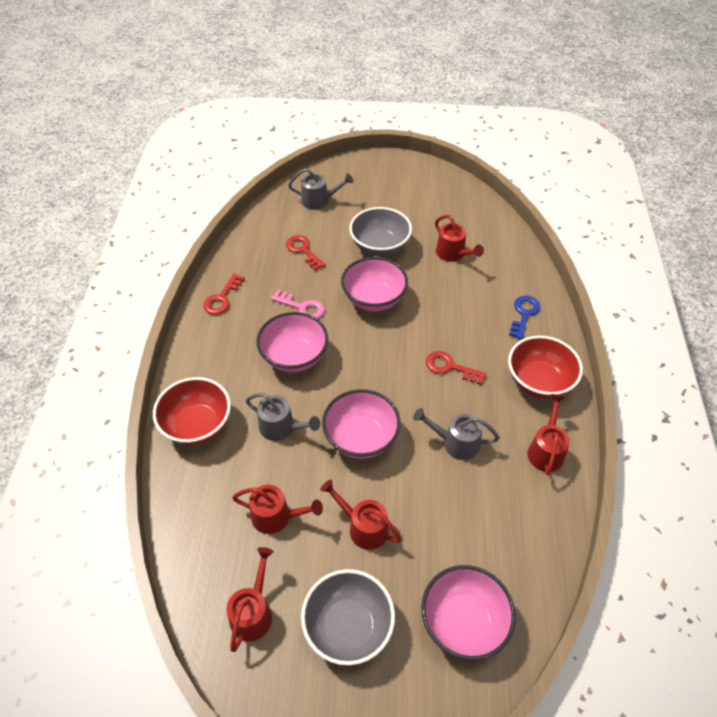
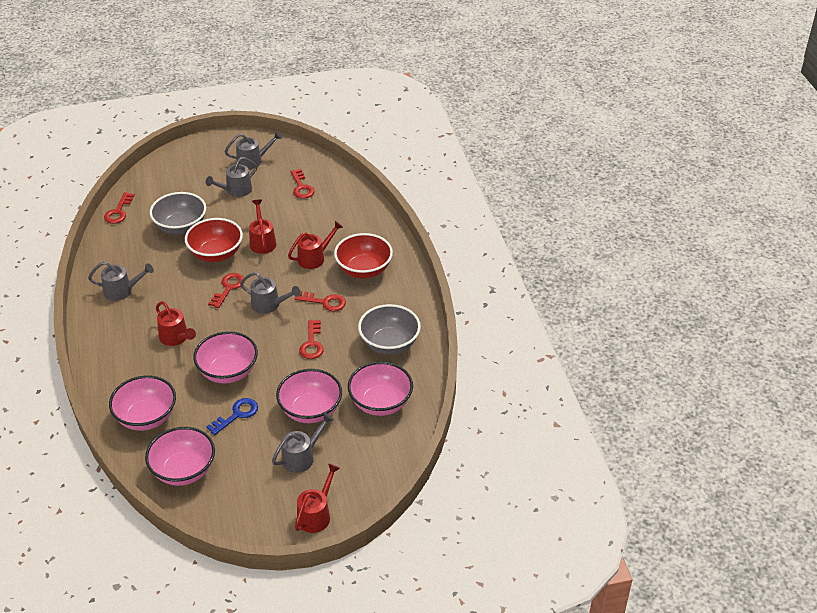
grey watering can: [245,393,320,441] [288,168,353,210] [413,408,500,460] = 3 -> [88,261,154,301] [206,157,257,197] [224,131,282,169] [240,272,301,314] [272,413,334,473] = 5
pink bowl: [257,312,328,372] [322,389,401,459] [341,257,408,311] [421,565,516,660] = 4 -> [109,375,176,431] [145,427,215,486] [193,331,258,384] [276,369,342,423] [348,362,413,416] = 5
pink key: [271,290,325,319] = 1 -> none = 0
red key: [203,273,245,315] [286,235,326,271] [426,351,487,385] = 3 -> [104,192,135,224] [208,273,244,308] [291,169,315,199] [295,291,346,311] [299,320,324,359] = 5
red watering can: [227,547,274,652] [232,485,323,534] [320,480,402,550] [435,215,484,262] [528,394,570,475] = 5 -> [156,301,196,346] [249,199,276,254] [288,221,343,269] [295,464,340,533] = 4

